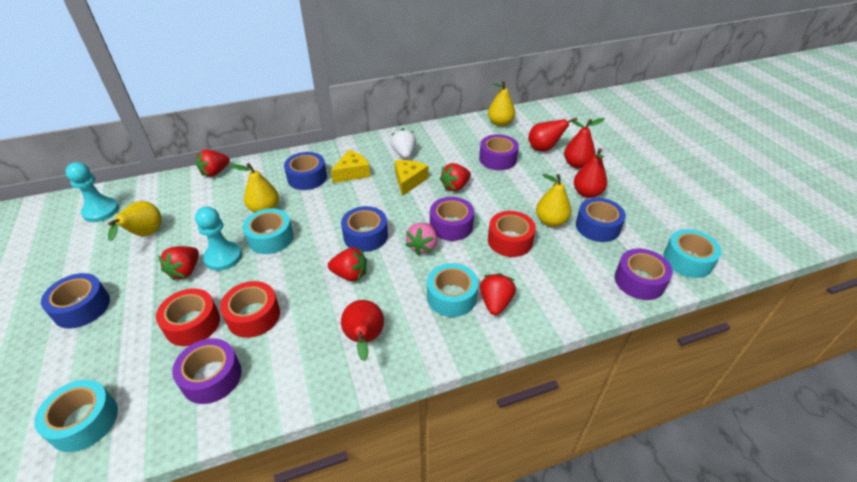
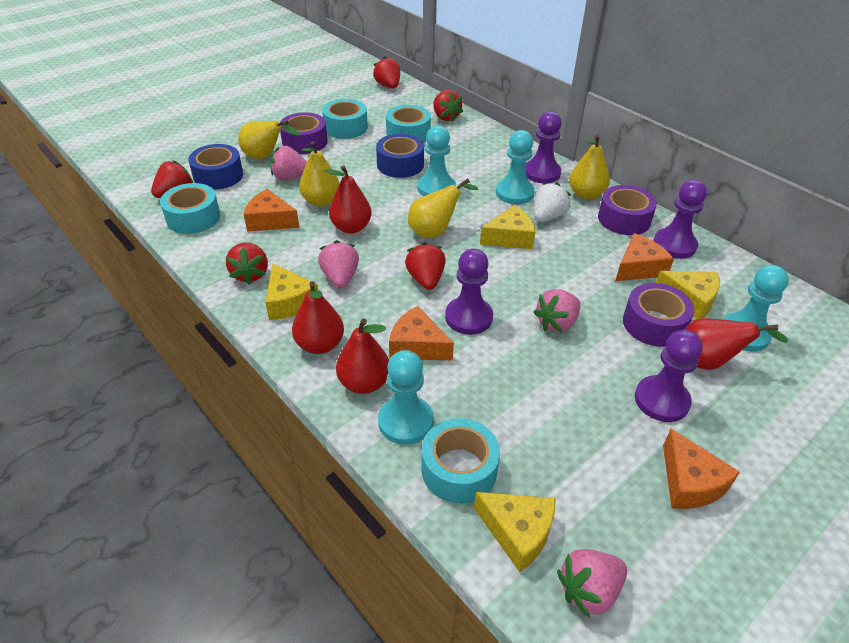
blue tape: [41,273,110,329] [284,152,327,190] [341,206,388,252] [576,198,626,242] = 4 -> [188,144,243,190] [376,134,424,178] = 2
orange cheese: none = 0 -> [244,189,299,232] [389,306,454,360] [616,233,674,281] [663,429,740,509] = 4
pink strawberry: [406,223,437,255] = 1 -> [270,146,307,180] [318,240,359,288] [534,289,580,332] [557,549,627,618] = 4
purple pawn: none = 0 -> [445,249,493,335] [526,111,562,183] [635,330,702,422] [653,180,707,259] = 4
purple tape: [172,338,241,404] [430,197,474,241] [479,134,519,170] [615,248,673,300] = 4 -> [280,112,328,154] [598,185,657,235] [623,283,694,347] = 3
red tape: [156,289,220,346] [220,281,280,338] [488,211,536,257] = 3 -> none = 0
turquoise pawn: [65,162,119,222] [195,207,242,271] = 2 -> [378,350,434,445] [418,126,456,196] [496,130,535,204] [722,265,789,352] = 4
yellow cheese: [331,150,370,183] [395,160,428,196] = 2 -> [265,263,318,320] [474,492,556,572] [480,205,535,249] [656,271,720,319] = 4

